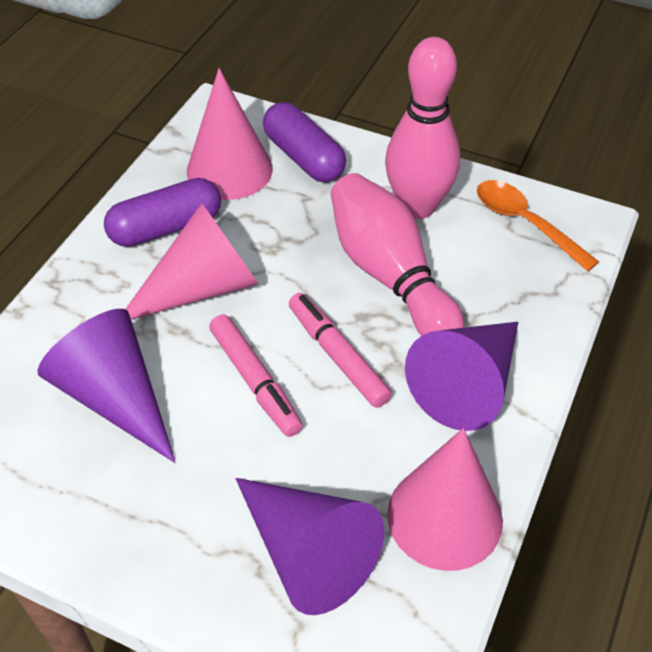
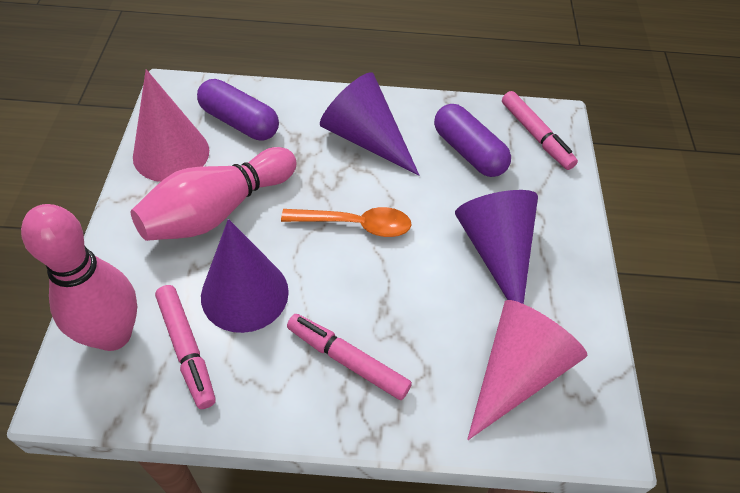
pink cone: [125,203,258,319] [187,68,273,200] [387,428,503,571] = 3 -> [133,69,209,182] [467,300,587,440] = 2
pink marker: [209,315,303,437] [289,293,392,408] = 2 -> [155,285,216,409] [287,314,412,400] [502,91,578,170] = 3

